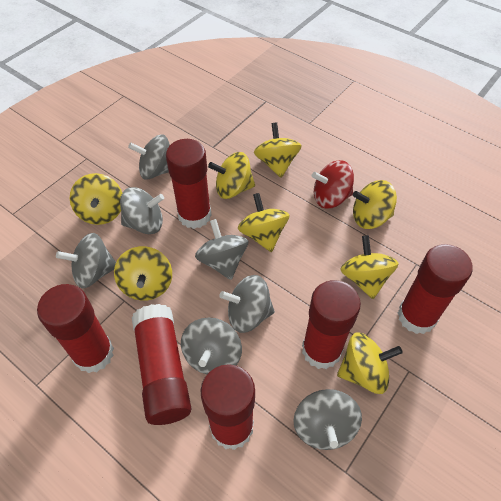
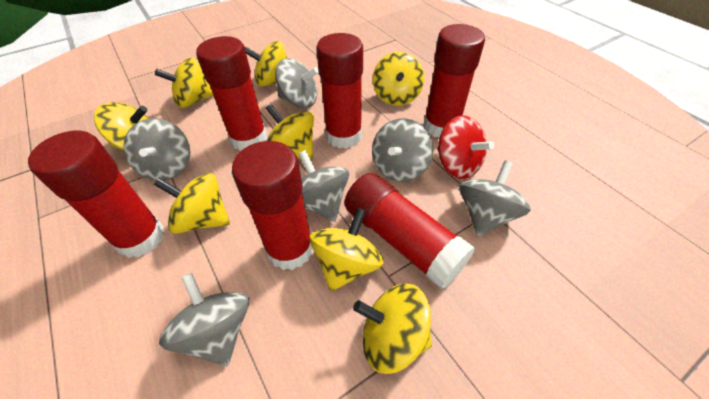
grey spinning top: [56,233,116,288] [120,187,164,234] [128,134,170,180] [181,317,242,374] [195,219,248,280] [220,275,275,333] [293,389,362,450] = 7 -> [124,118,190,180] [159,273,249,366] [275,58,319,108] [298,150,349,222] [372,118,433,182] [459,160,531,236] = 6

